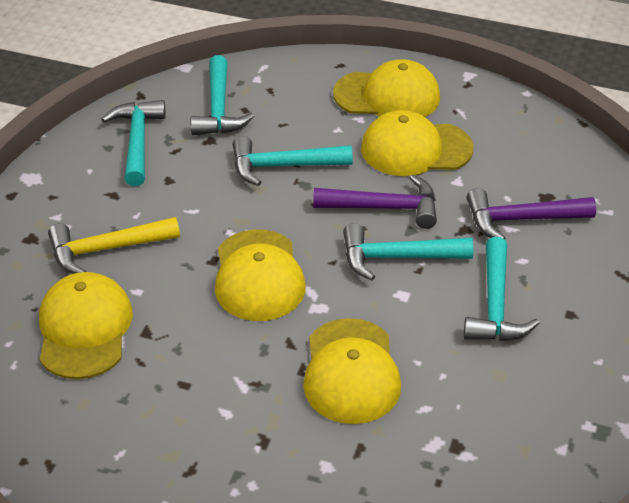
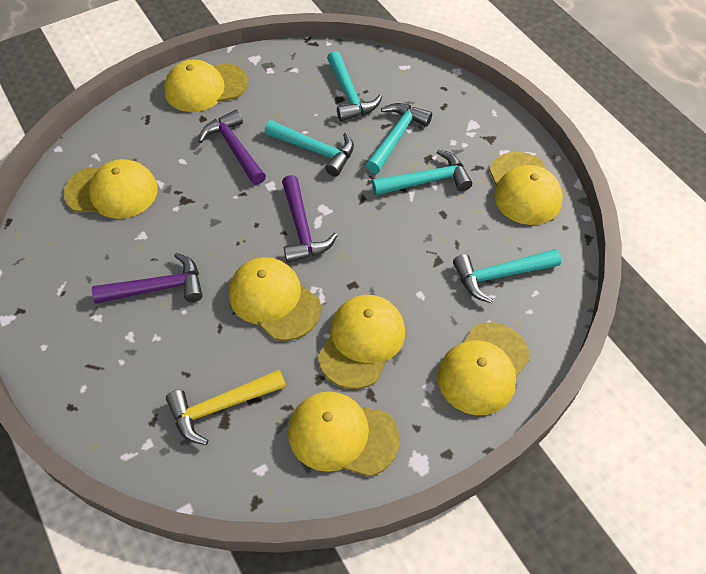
purple hammer: [313,175,437,229] [467,188,596,240] = 2 -> [92,253,203,304] [198,110,266,185] [282,175,338,263] = 3
yellow cap: [39,272,133,379] [215,229,305,321] [303,318,401,424] [333,59,440,117] [361,110,473,176] = 5 -> [64,159,158,219] [164,59,248,112] [229,257,321,341] [288,392,400,476] [318,295,405,389] [437,322,530,415] [489,152,563,225] = 7

